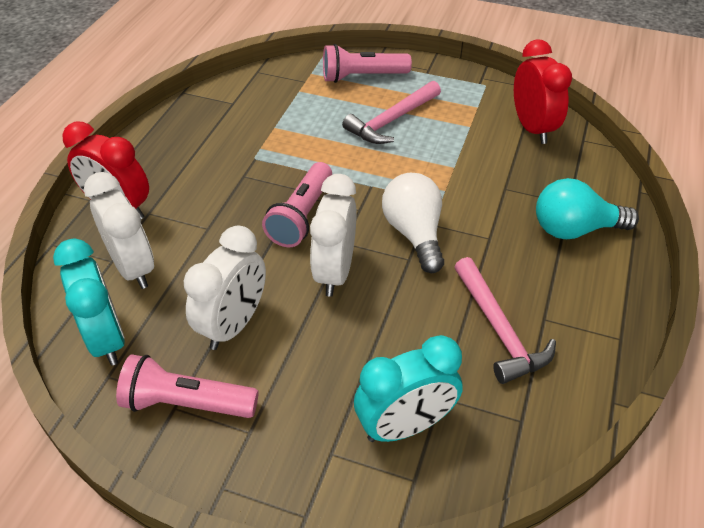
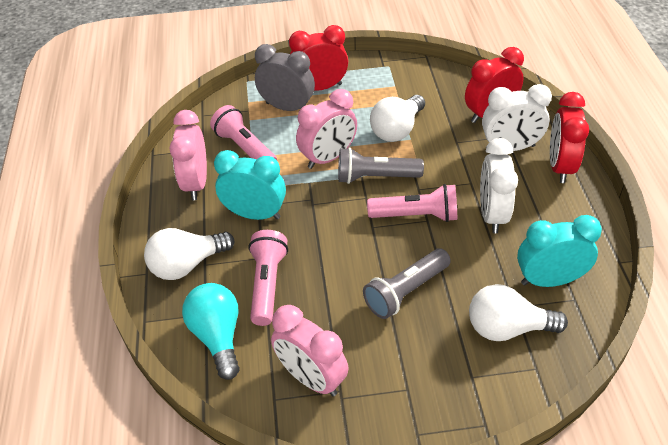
grey clock: none = 0 -> [255,44,315,111] = 1
grey flashlight: none = 0 -> [338,148,424,184] [363,248,451,319] = 2
pink clock: none = 0 -> [170,110,207,200] [271,305,349,396] [296,89,357,169] = 3
pink hammer: [342,81,441,144] [455,257,556,384] = 2 -> none = 0
red clock: [62,122,149,219] [514,39,572,144] = 2 -> [289,25,348,91] [465,47,524,123] [550,92,589,183] = 3
white clock: [84,172,154,289] [184,226,266,350] [310,174,357,297] = 3 -> [480,138,518,233] [482,84,552,151] = 2
white light bulb: [382,173,444,273] = 1 -> [144,228,234,280] [370,95,425,142] [469,284,568,341] = 3

